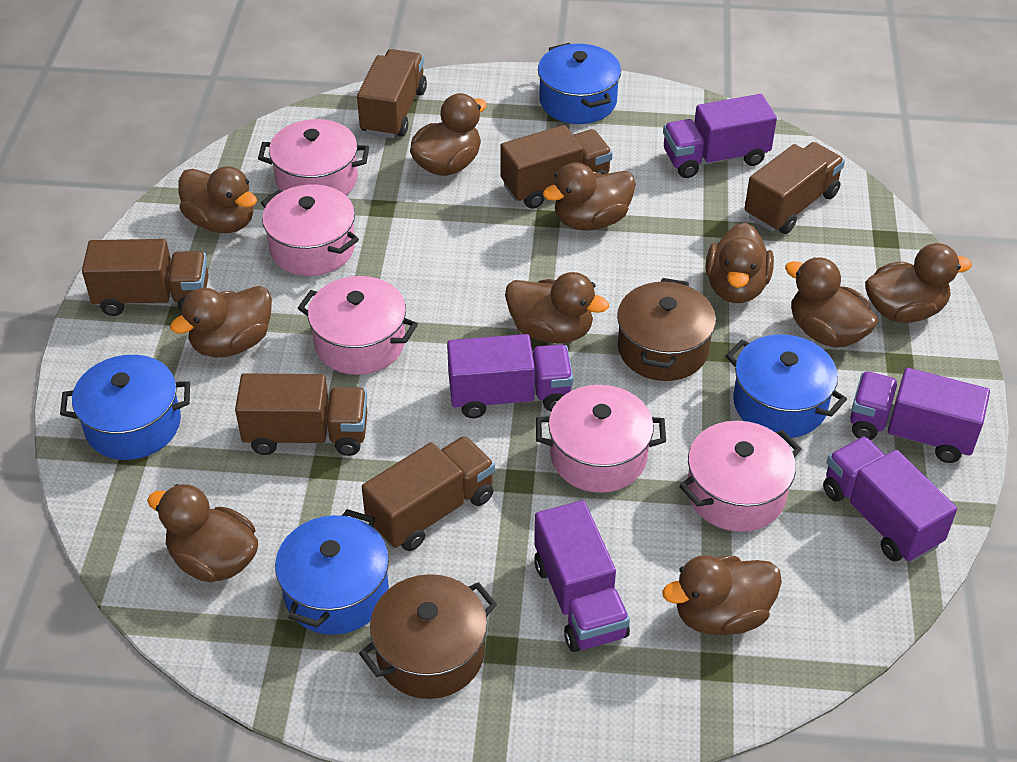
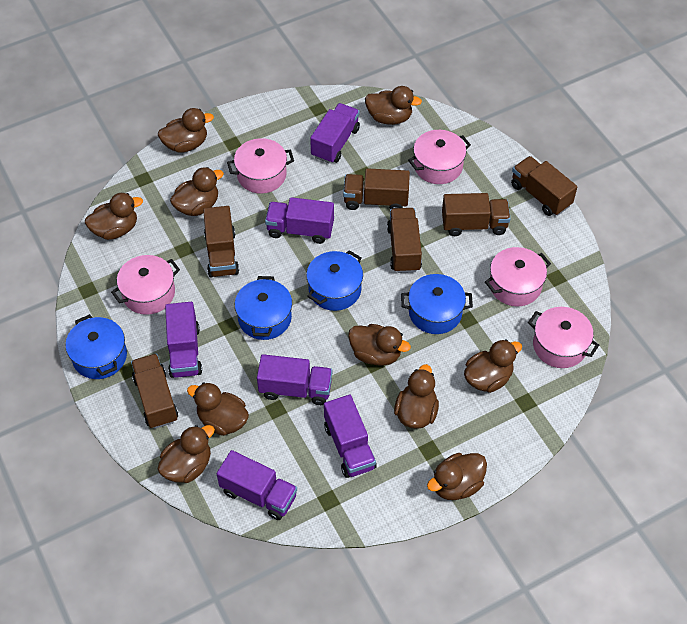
brown pot: [359,574,497,699] [617,278,716,381] = 2 -> none = 0
purple truck: [447,334,573,418] [534,500,630,652] [663,94,777,178] [823,436,957,563] [850,368,990,463] = 5 -> [165,302,202,378] [217,450,297,520] [257,354,332,405] [265,197,334,244] [310,103,360,164] [324,395,377,478] = 6

